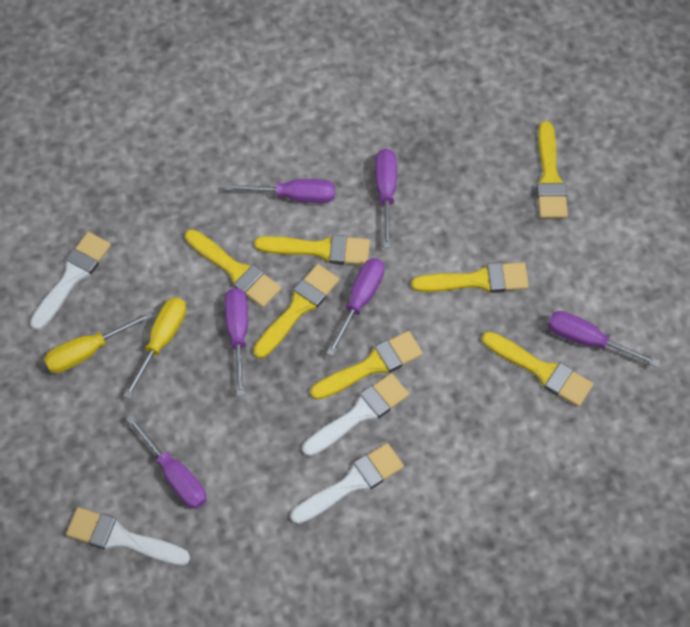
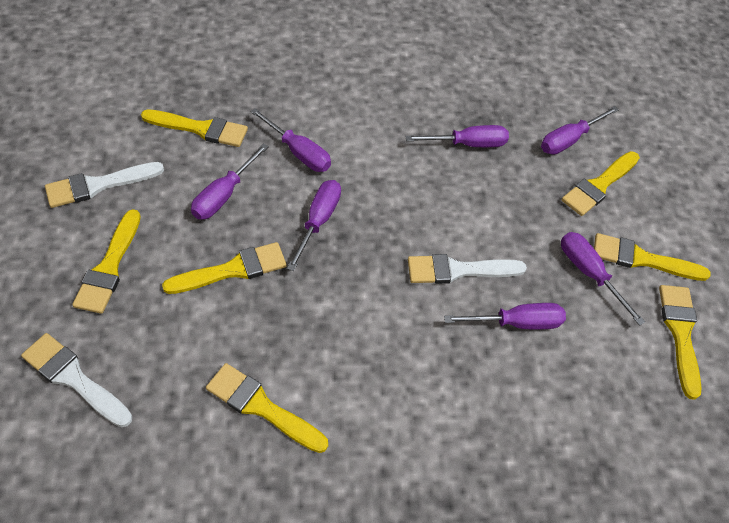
purple screwdriver: [126,415,207,509] [225,179,335,203] [225,288,248,396] [326,258,385,356] [375,149,397,248] [548,311,660,367] = 6 -> [191,143,269,220] [250,108,331,172] [287,180,341,271] [405,125,509,147] [444,303,566,329] [541,106,619,155] [561,232,645,326] = 7
white brush: [30,232,111,330] [66,507,190,566] [291,443,404,524] [302,373,409,456] = 4 -> [21,333,132,428] [45,162,164,208] [408,254,527,284] = 3
yellow screwdriver: [44,311,153,373] [123,297,186,399] = 2 -> none = 0

